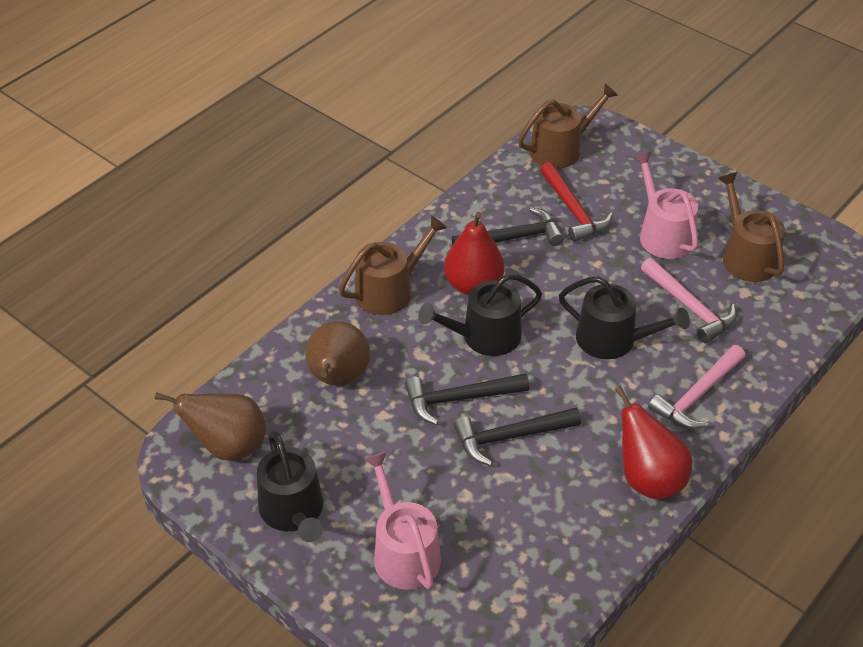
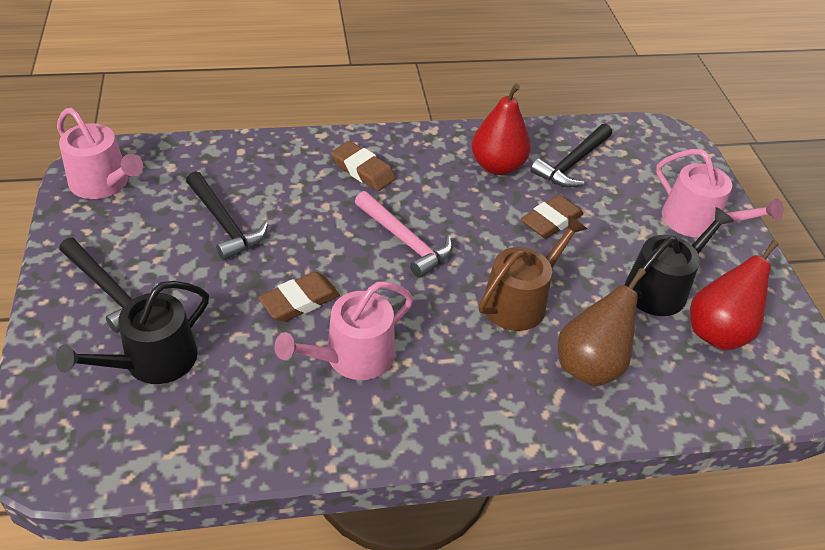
black watering can: [257,431,323,542] [418,273,542,356] [559,276,690,359] = 3 -> [55,281,209,384] [625,207,734,316] = 2
brown eraser: none = 0 -> [258,272,340,322] [331,141,396,191] [521,195,584,239] = 3
brown pear: [155,392,266,460] [305,321,370,386] = 2 -> [558,268,646,387] = 1
brown watering can: [339,215,447,315] [518,83,618,169] [718,172,785,282] = 3 -> [479,215,587,331] = 1
pink hammer: [641,258,737,343] [648,345,745,429] = 2 -> [355,191,453,278] = 1
pink watering can: [364,452,441,590] [633,152,698,259] = 2 -> [57,108,143,199] [274,282,413,380] [656,149,783,238] = 3
red hammer: [540,162,613,242] = 1 -> none = 0

